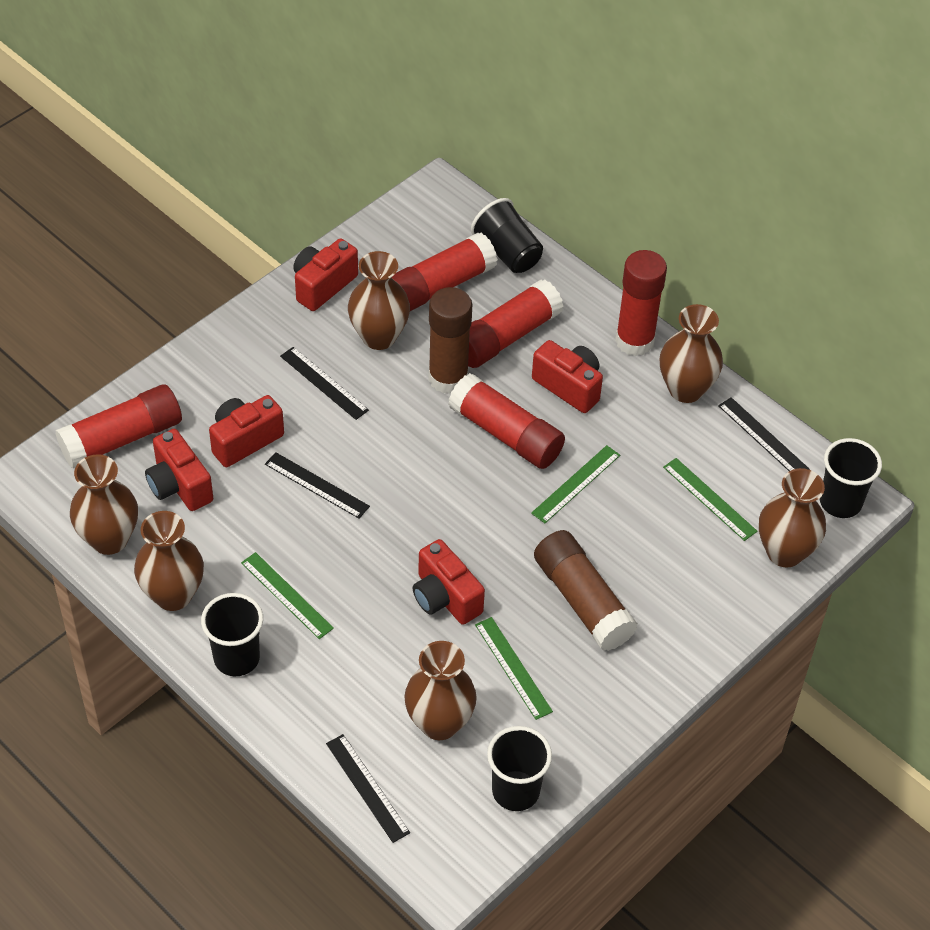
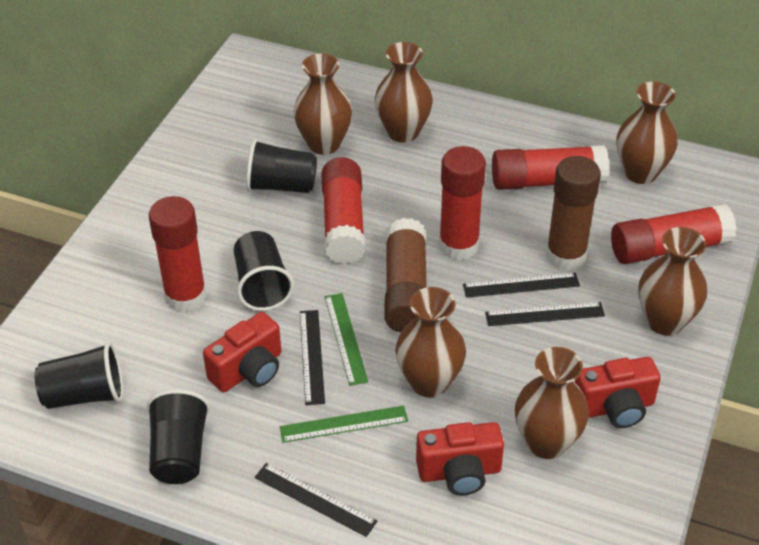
green ruler: [241,552,334,639] [475,617,553,720] [531,445,620,523] [663,458,758,541] = 4 -> [280,406,408,443] [325,293,368,386] = 2
red camera: [145,429,213,511] [209,395,284,467] [293,238,358,311] [413,539,485,625] [532,340,603,413] = 5 -> [203,312,281,392] [416,422,504,495] [575,357,661,428] = 3

